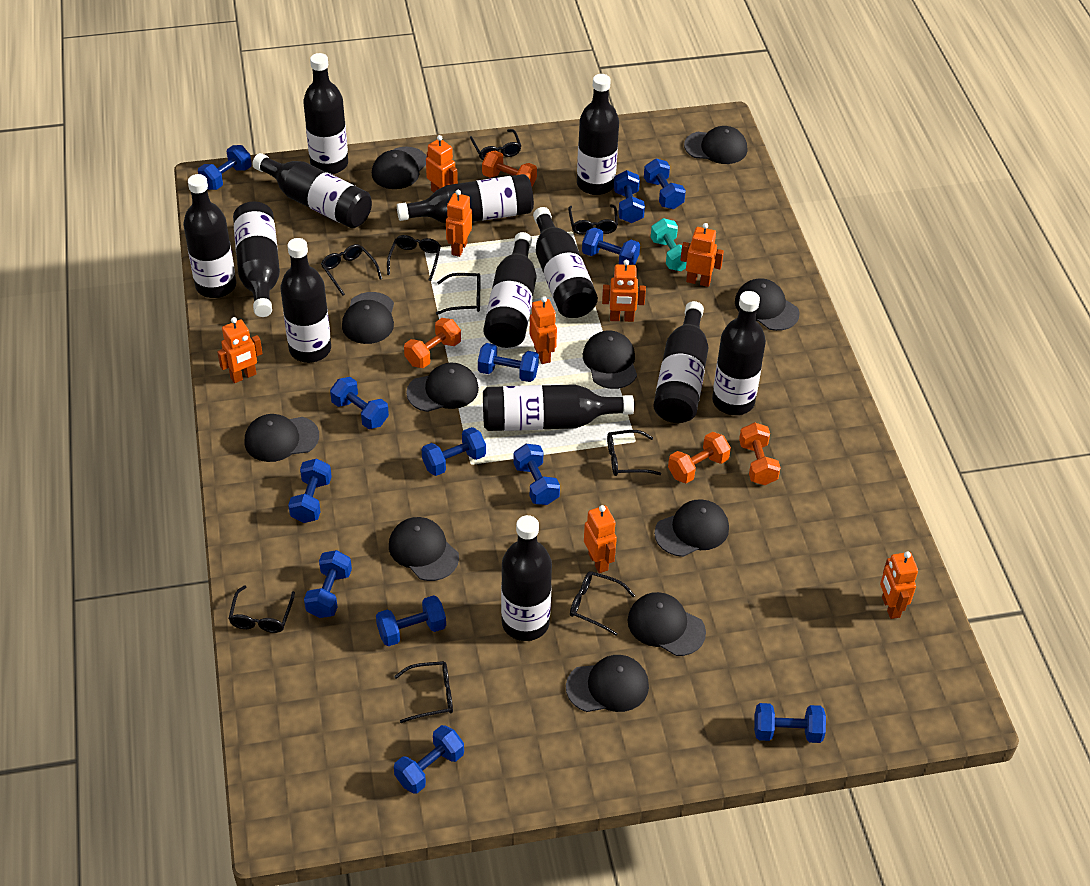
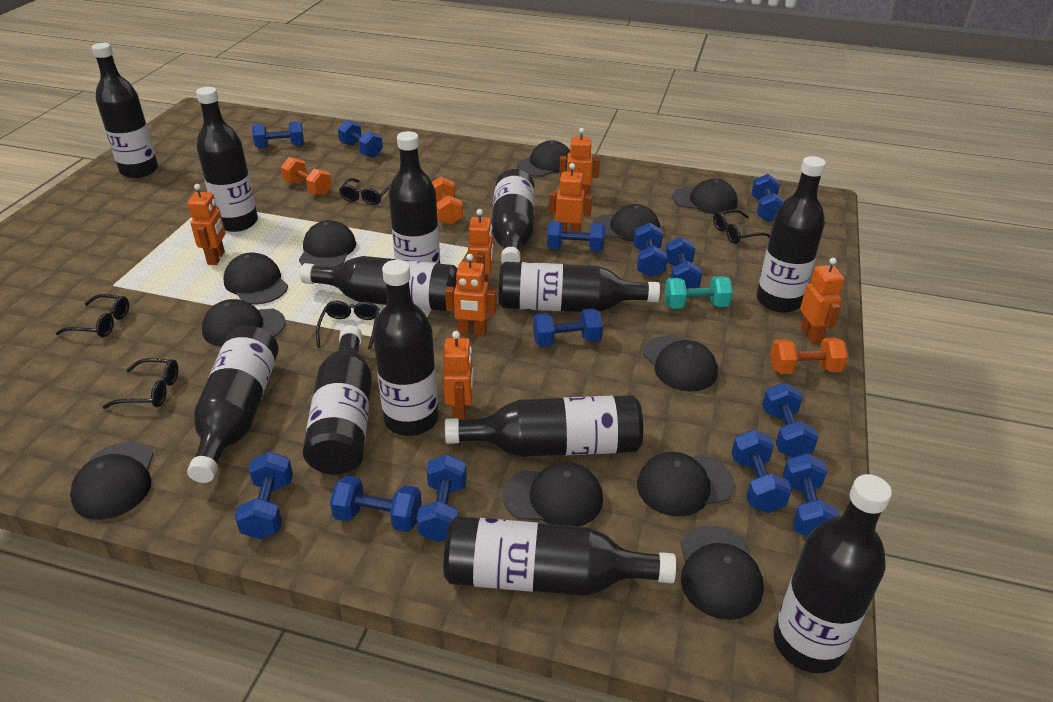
black glasses: [228,585,295,633] [321,244,382,296] [387,235,441,281] [394,661,453,723] [436,273,480,315] [470,129,521,160] [568,205,618,235] [570,571,635,636] [607,430,661,476] = 9 -> [56,294,129,337] [103,358,178,409] [316,301,380,349] [339,178,391,205] [713,209,770,244] = 5
orange dumbbell: [404,318,461,368] [482,151,537,187] [668,432,731,483] [739,422,780,485] = 4 -> [281,157,332,196] [432,176,463,225] [770,338,848,374] = 3
orange robot: [217,317,263,383] [426,135,458,192] [446,190,472,257] [530,296,557,364] [584,505,617,573] [602,260,646,322] [680,223,724,287] [880,551,918,619] = 8 -> [187,184,225,265] [443,331,473,420] [445,254,496,336] [468,209,493,282] [549,163,592,232] [559,128,600,196] [800,258,845,344] = 7

